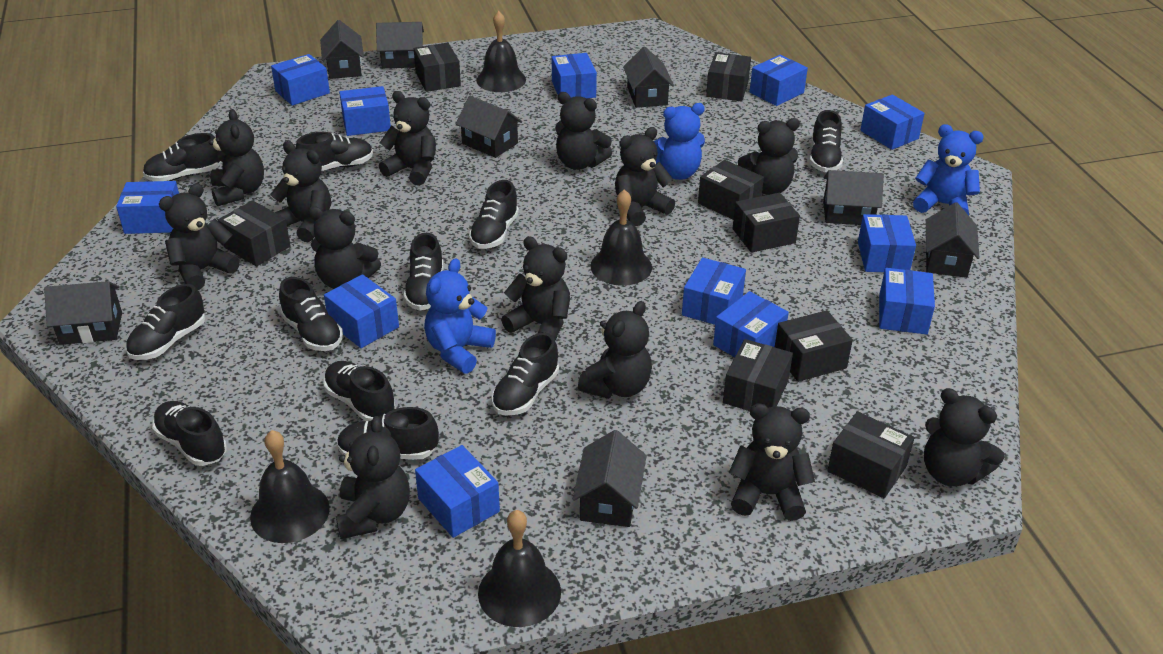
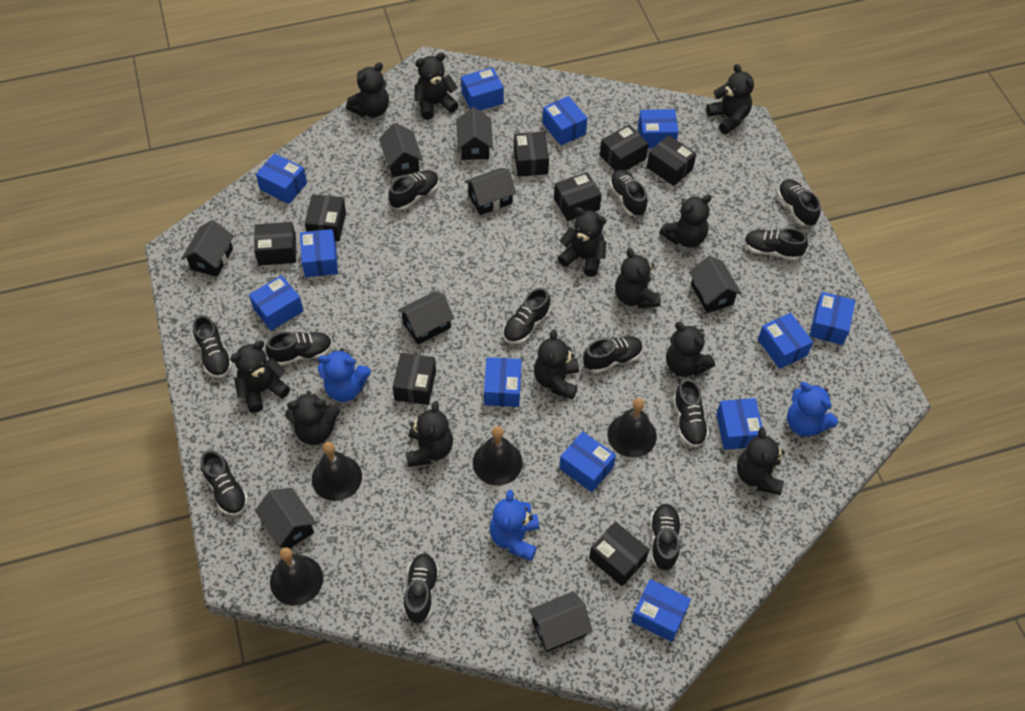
black shoe: [126,284,205,360] [143,133,221,181] [152,401,227,466] [279,277,343,351] [295,132,373,171] [323,361,395,421] [337,407,439,460] [403,233,443,311] [469,180,519,249] [491,333,559,416] [810,110,843,172] = 11 -> [193,315,233,378] [200,450,248,516] [265,332,333,366] [388,170,439,210] [404,554,439,623] [503,288,550,344] [583,336,643,373] [609,170,648,216] [650,504,681,570] [673,379,709,448] [744,228,808,261] [777,180,821,226] = 12
black teddy bear: [159,183,240,290] [209,109,264,206] [270,141,331,242] [308,206,381,289] [336,416,410,539] [379,91,436,186] [501,236,570,340] [555,92,612,170] [578,301,652,399] [615,127,675,226] [729,404,815,521] [738,118,800,195] [924,388,1004,486] = 13 -> [230,340,290,413] [285,391,340,445] [346,62,389,117] [406,401,453,467] [415,52,459,120] [534,329,579,400] [558,207,606,277] [615,248,661,308] [659,194,712,248] [666,322,715,377] [706,64,754,134] [737,427,785,495] = 12

